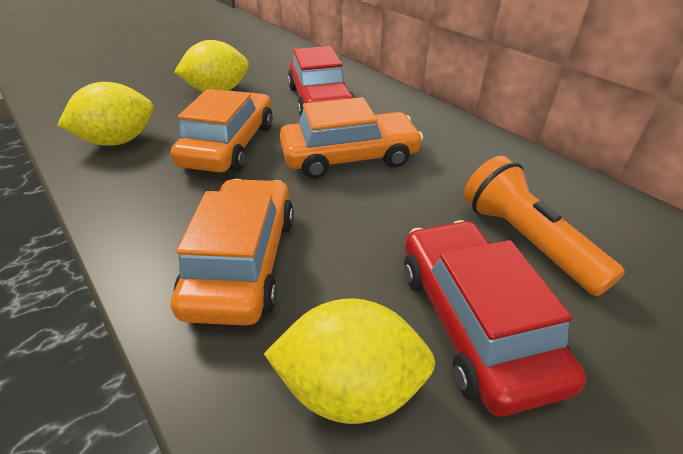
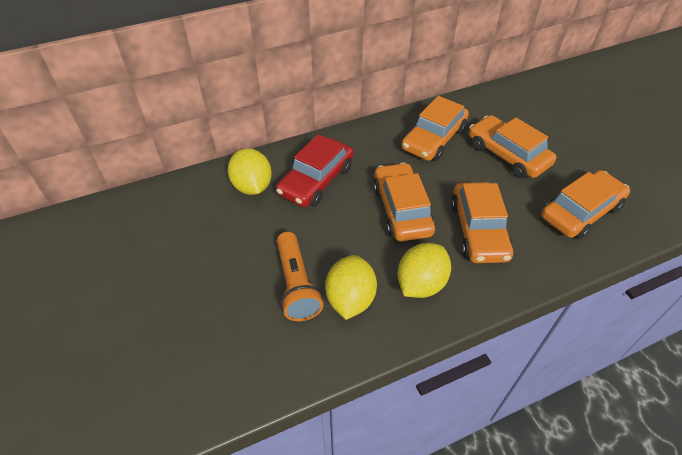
orange car: [171,89,273,173] [171,179,294,326] [280,97,423,179] = 3 -> [373,163,435,242] [402,96,469,161] [451,182,513,263] [469,115,557,178] [541,170,630,239] = 5
red car: [288,46,354,117] [404,220,586,416] = 2 -> [276,134,353,207] = 1

